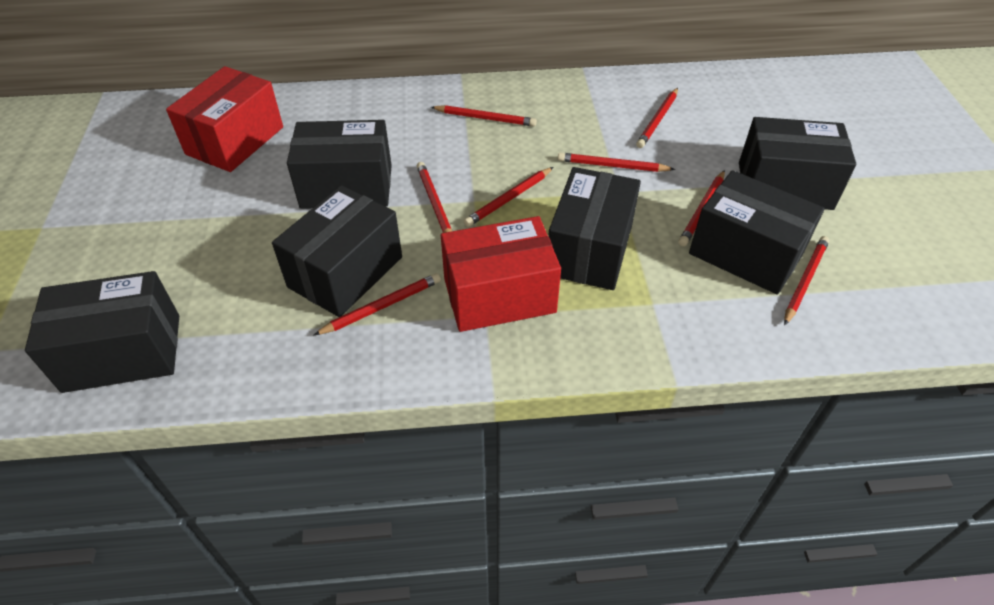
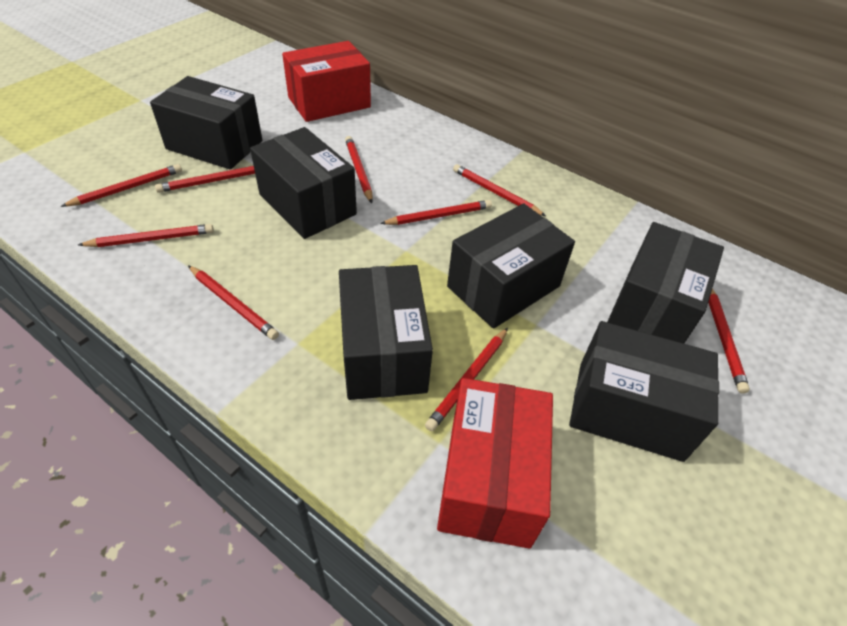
red pencil: [314,273,441,335] [417,162,452,233] [431,105,537,126] [464,167,553,227] [558,152,675,172] [636,88,678,148] [679,170,725,246] [784,236,830,326] = 8 -> [61,164,182,207] [78,224,214,247] [155,166,255,193] [188,265,279,340] [345,136,373,203] [380,200,492,225] [425,328,508,431] [453,164,546,216] [708,289,750,394] = 9

